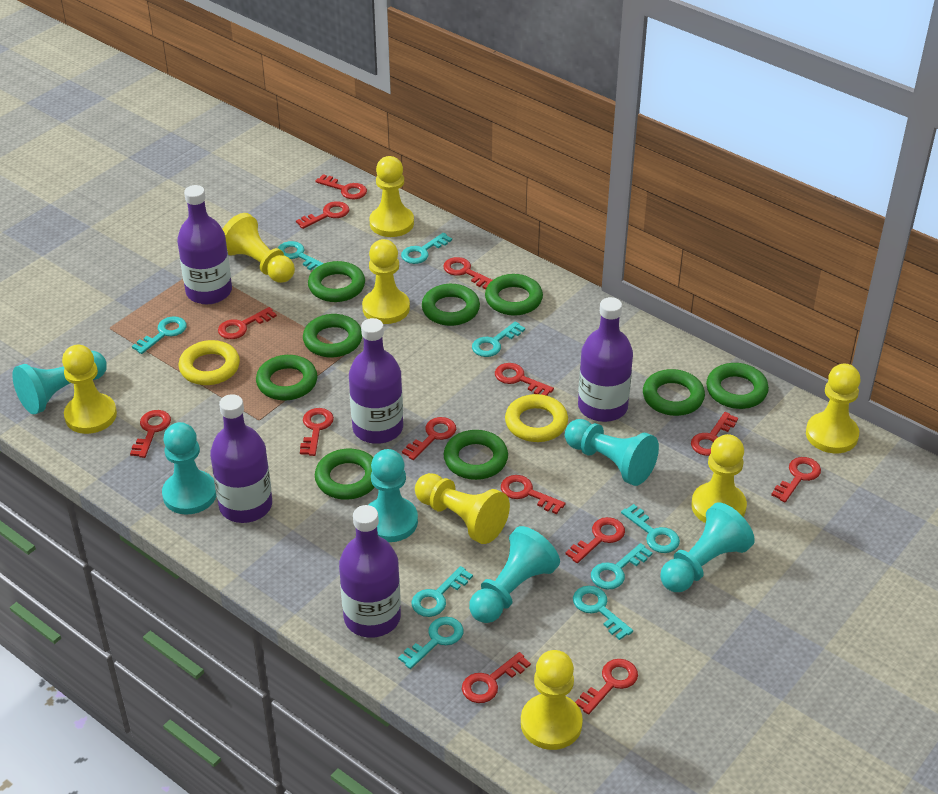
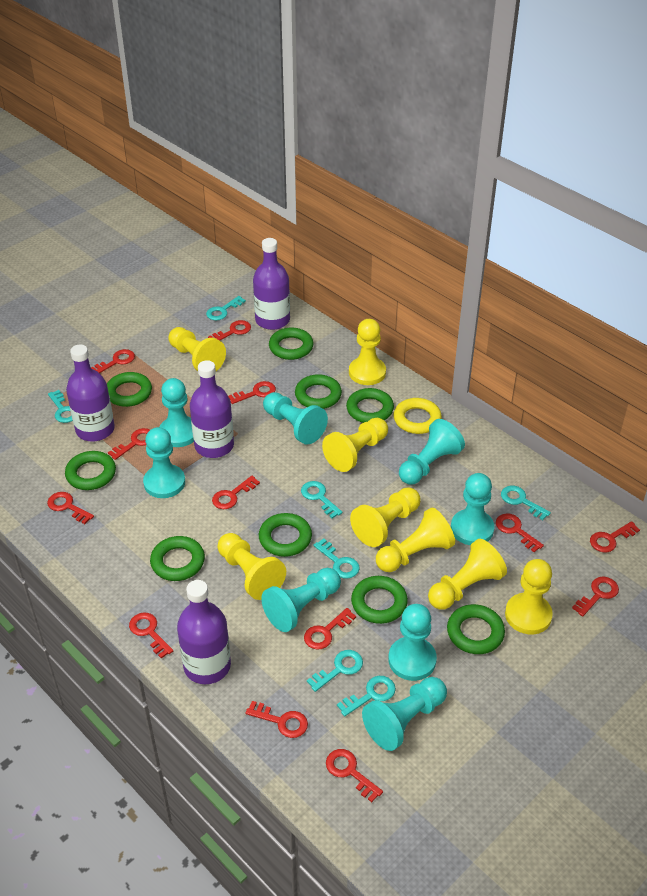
purple bottle: [177,185,232,304] [210,394,272,523] [339,505,401,638] [349,318,403,444] [578,297,633,422] = 5 -> [66,344,115,441] [177,580,231,684] [190,360,234,458] [253,238,290,330] = 4
red key: [130,410,171,458] [218,307,277,339] [296,201,350,229] [300,408,334,456] [316,174,367,199] [402,417,456,460] [443,257,492,289] [462,652,531,703] [495,363,554,396] [501,475,565,514] [565,517,625,563] [575,659,638,715] [691,412,738,456] [771,457,821,502] = 14 -> [47,492,94,524] [91,349,135,373] [108,428,150,460] [129,612,173,659] [208,320,251,341] [212,476,260,509] [228,381,276,404] [245,701,308,738] [304,608,356,650] [326,749,383,802] [496,513,544,552] [572,577,619,616] [590,521,640,553] = 13
turquoise key: [132,316,187,354] [278,241,324,270] [398,617,463,669] [401,233,452,264] [412,566,473,617] [472,321,525,357] [573,586,633,640] [591,543,652,590] [621,504,680,553] = 9 -> [48,390,73,423] [206,296,246,320] [301,481,342,518] [307,650,363,692] [314,538,360,579] [337,676,396,716] [501,486,551,520] = 7
turquoise pawn: [12,351,107,414] [162,422,216,515] [369,449,418,542] [469,526,560,623] [565,419,659,486] [660,502,755,592] = 6 -> [143,427,185,498] [160,378,194,447] [261,568,341,632] [263,392,328,445] [362,677,447,751] [388,604,437,681] [399,419,465,485] [451,473,494,545] = 8
yellow ring: [179,340,240,385] [505,394,568,442] = 2 -> [393,398,442,434] = 1

